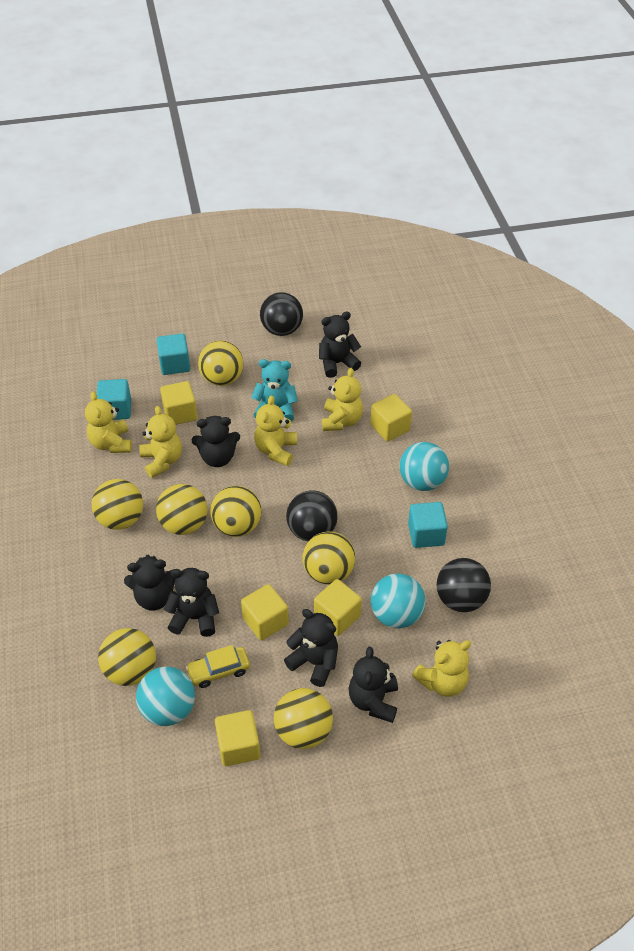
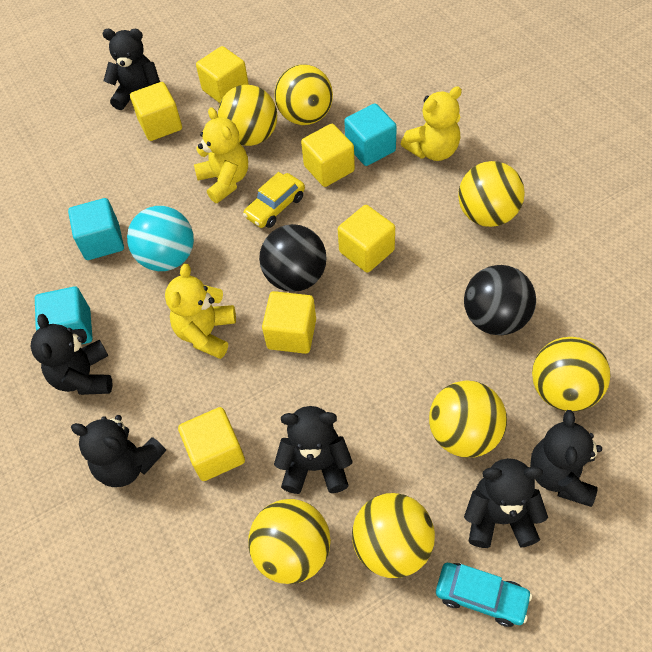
black ball: [260,292,303,336] [286,490,337,541] [437,558,491,612] = 3 -> [259,224,327,292] [464,265,536,335] = 2
turquoise ball: [136,666,195,726] [371,573,426,629] [399,442,449,491] = 3 -> [127,206,194,271] = 1
turquoise car: none = 0 -> [436,563,532,627] = 1
turquoise teddy bear: [251,359,298,422] = 1 -> none = 0
yellow cube: [160,381,197,425] [215,710,260,766] [241,584,289,640] [314,579,362,636] [370,394,412,442] = 5 -> [130,82,182,141] [178,407,245,481] [196,46,249,103] [262,291,316,354] [301,124,355,187] [338,205,395,273] = 6
yellow teddy bear: [85,391,132,453] [139,406,182,478] [254,396,297,466] [322,368,363,431] [412,640,471,697] = 5 -> [165,264,236,359] [194,107,248,203] [401,86,462,161] = 3

